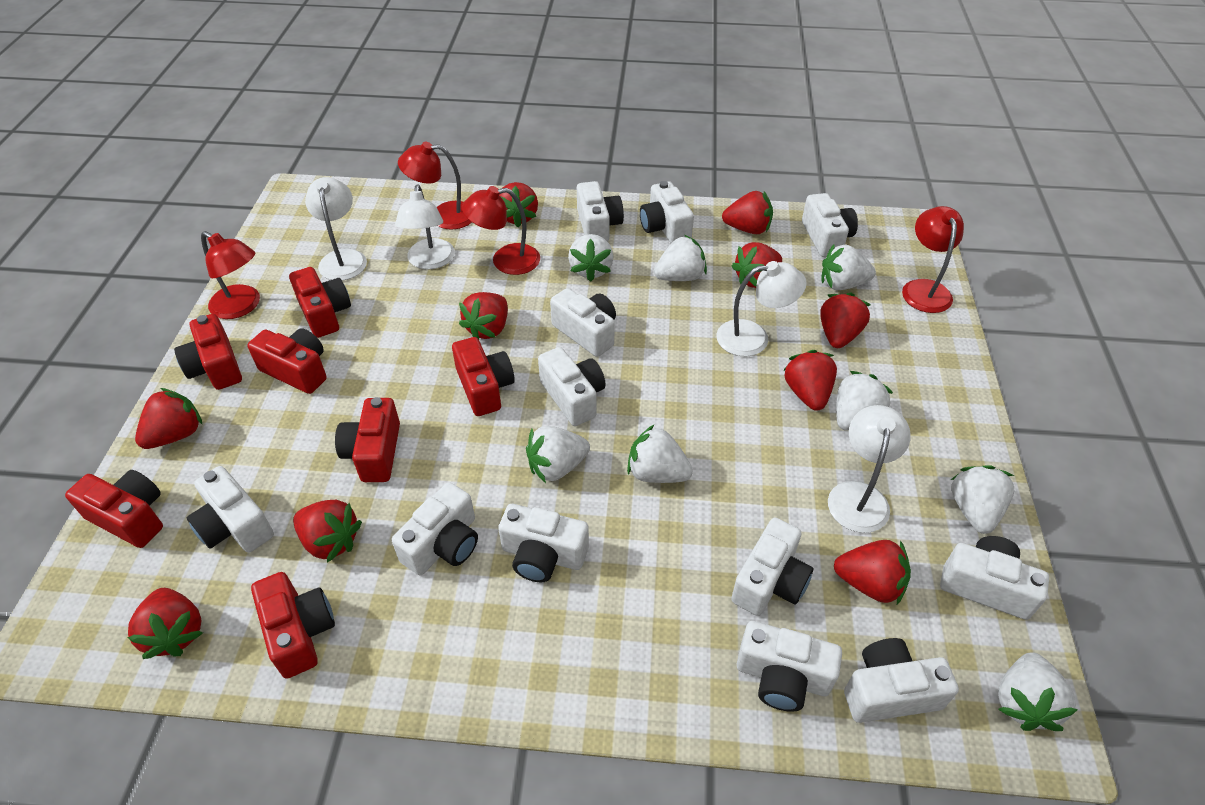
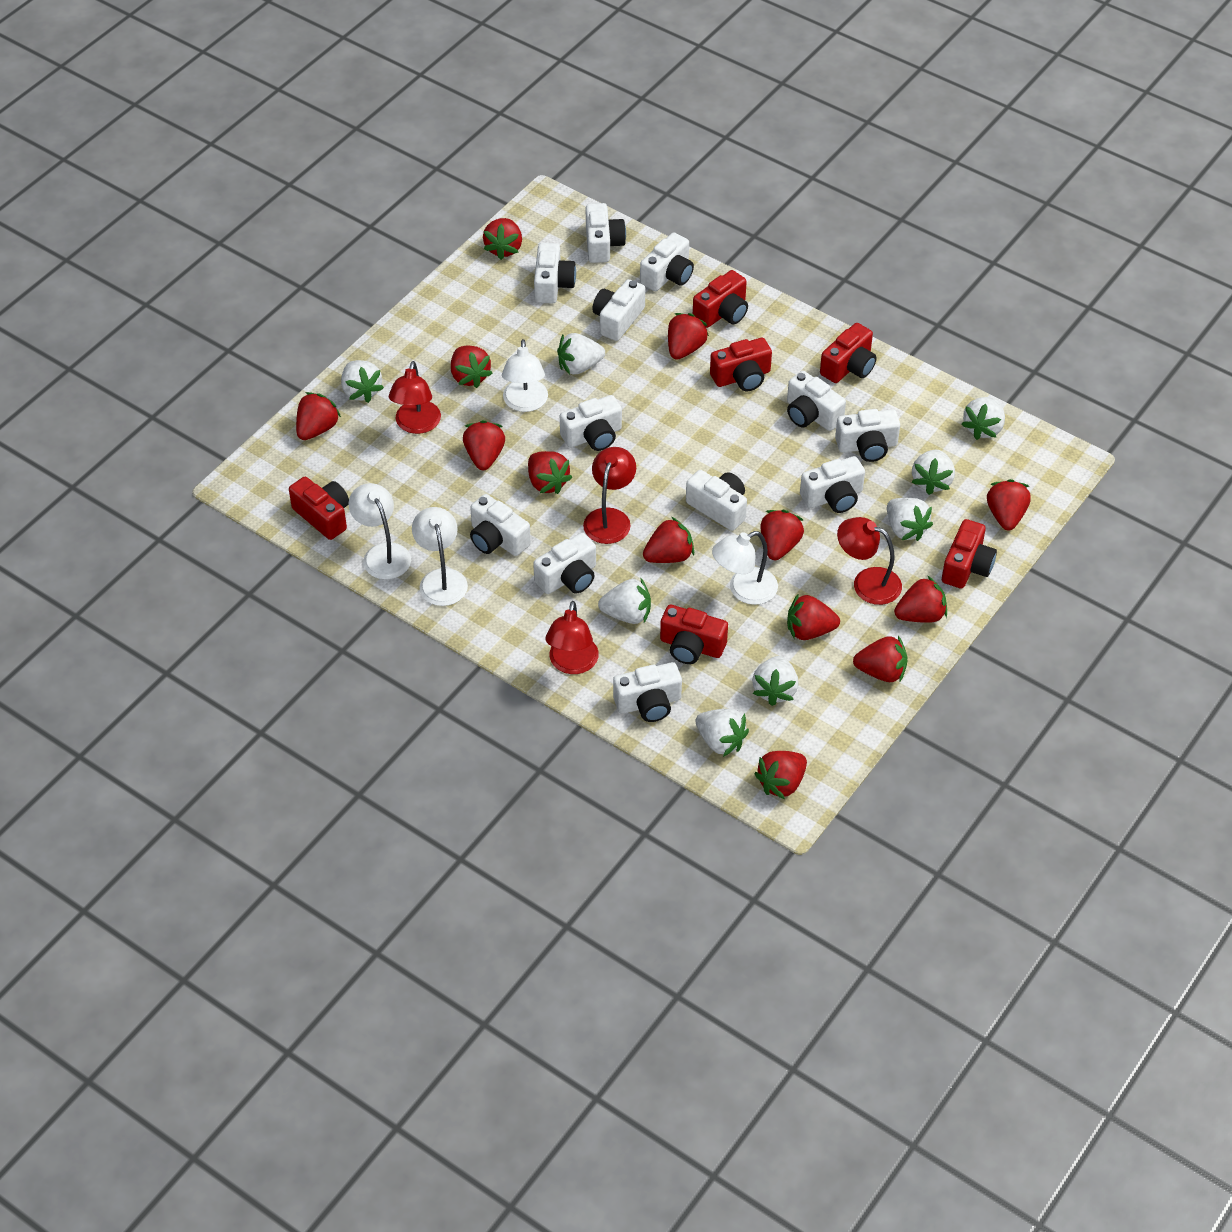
red camera: [65,470,163,548] [174,314,242,390] [247,328,327,394] [251,572,335,679] [289,267,351,338] [335,397,400,482] [452,337,515,416] = 7 -> [289,477,349,540] [660,605,728,664] [693,270,748,328] [710,338,772,391] [820,323,877,383] [942,519,997,589] = 6
red strawberry: [127,588,203,659] [135,388,203,449] [293,500,362,563] [459,292,508,339] [499,182,538,227] [722,191,773,234] [732,242,782,288] [783,350,837,411] [820,293,871,348] [834,540,911,605] = 10 -> [296,392,341,440] [451,346,493,388] [463,420,505,470] [483,218,522,260] [528,451,572,494] [643,517,694,563] [668,313,709,360] [754,751,807,799] [761,510,804,560] [787,593,840,640] [853,636,908,682] [894,576,947,623] [987,479,1031,530] = 13

